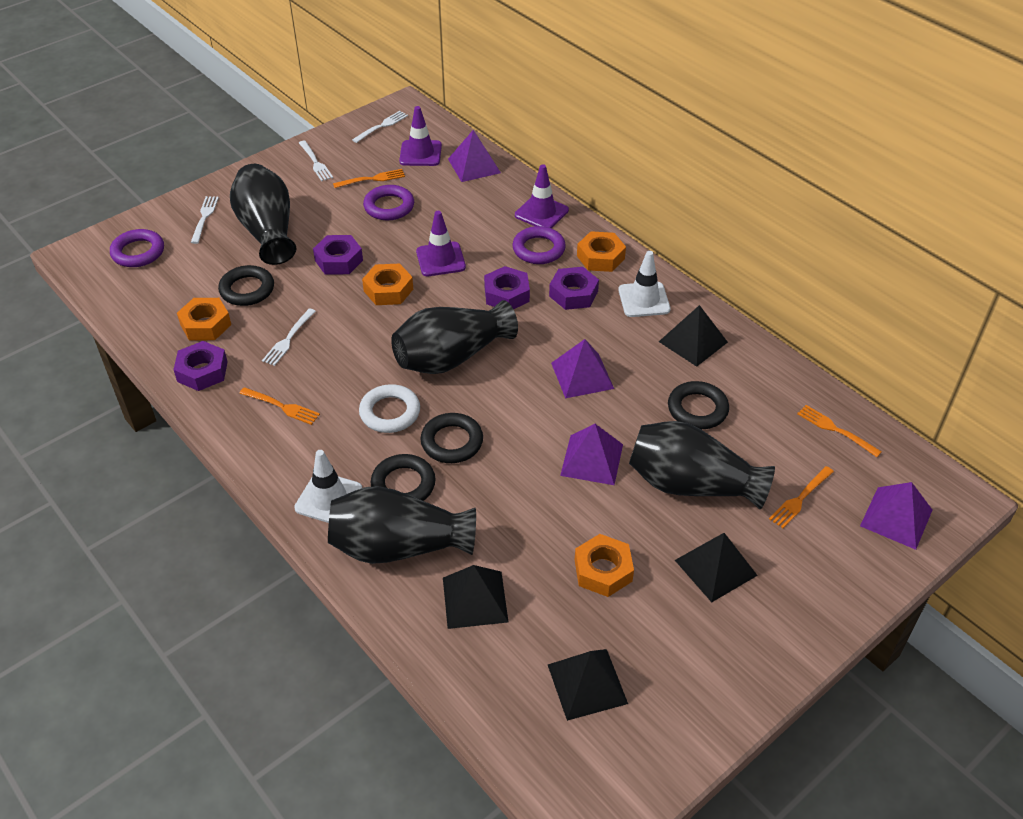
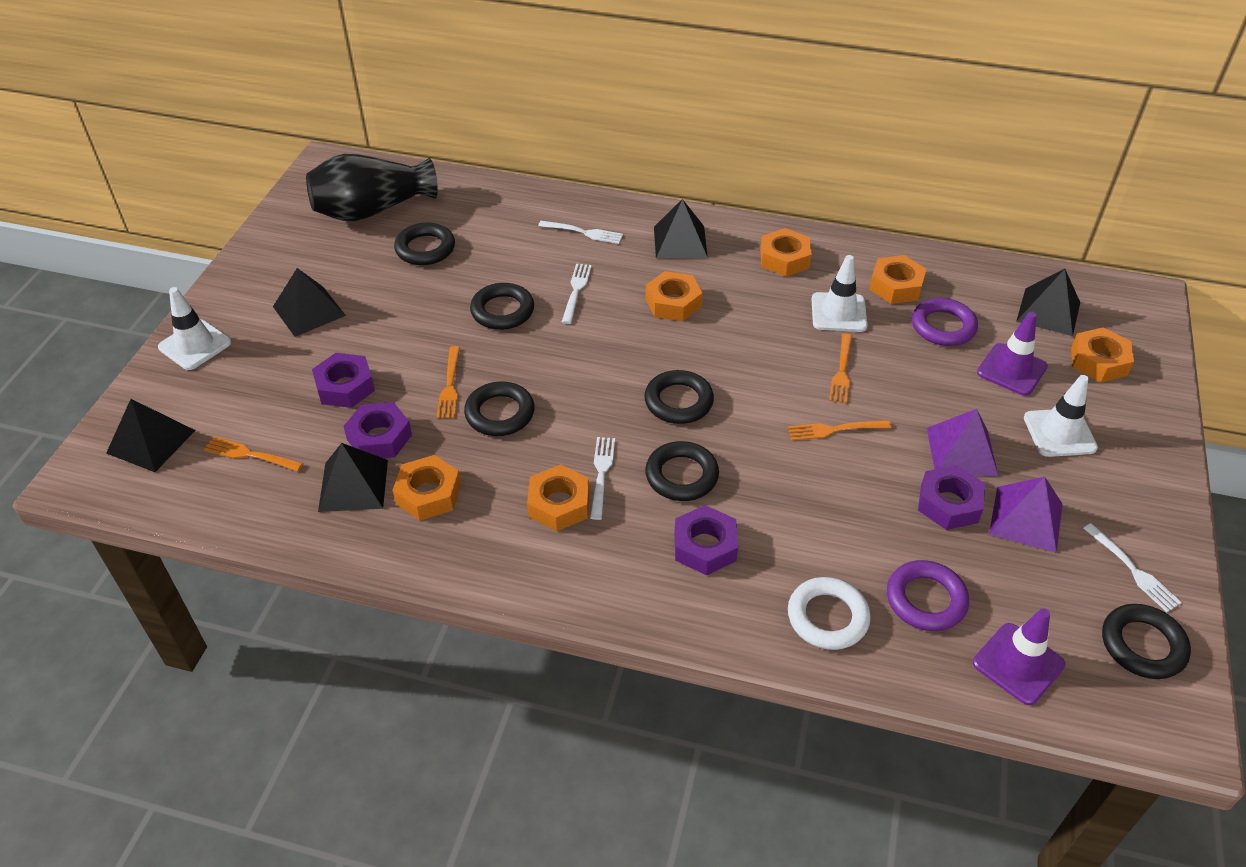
black pyramid: [443,565,508,629] [548,649,628,721] [659,305,728,367] [675,533,758,602] = 4 -> [106,399,195,472] [273,268,346,337] [318,443,388,512] [654,199,708,259] [1016,269,1080,336] = 5
black ring: [218,265,274,306] [371,454,436,501] [420,413,483,463] [668,381,729,429] = 4 -> [394,223,455,265] [464,381,534,436] [470,283,534,330] [644,370,714,424] [645,441,719,501] [1102,604,1191,679] = 6
black vase: [230,164,296,265] [328,486,476,564] [391,300,518,374] [629,421,775,509] = 4 -> [306,154,438,221] = 1
orange nut: [177,298,231,340] [362,263,413,305] [575,534,634,597] [577,231,626,272] = 4 -> [393,455,461,521] [527,464,589,531] [646,271,703,321] [760,228,812,277] [869,255,926,304] [1071,327,1134,382] = 6
purple pyramid: [448,130,501,182] [551,339,614,398] [560,424,623,485] [860,482,932,550] = 4 -> [927,409,998,476] [989,477,1063,553] = 2
purple ring: [110,229,164,267] [363,185,414,220] [512,226,566,264] = 3 -> [887,560,969,631] [912,298,978,346] = 2
purple traffic cone: [399,106,442,166] [416,211,466,276] [515,164,569,228] = 3 -> [973,608,1065,705] [977,312,1048,396] = 2
white traffic cone: [294,450,362,523] [618,251,671,317] = 2 -> [158,287,231,370] [812,255,867,332] [1024,375,1098,457] = 3

